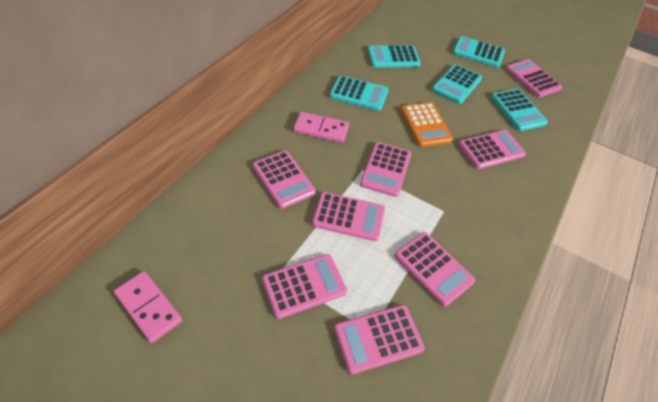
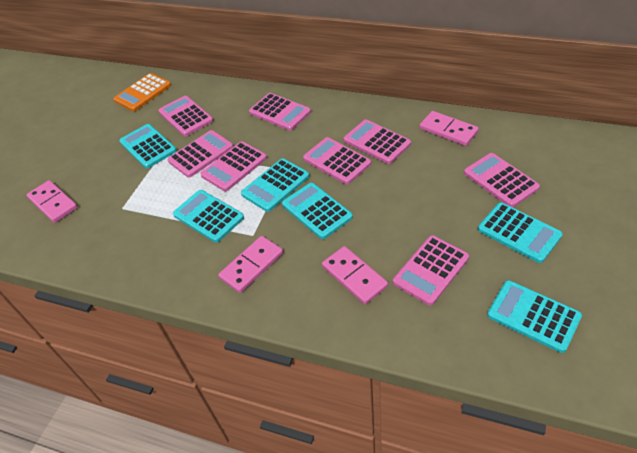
pink domino: [114,271,182,343] [294,112,349,143] = 2 -> [27,180,78,223] [218,236,283,293] [322,246,388,304] [419,111,479,146] = 4
turquoise calculator: [330,76,388,111] [368,45,421,68] [432,64,482,104] [453,36,505,67] [491,89,548,131] = 5 -> [119,124,177,168] [173,190,244,243] [241,158,310,212] [282,183,353,239] [478,202,563,263] [487,280,582,353] = 6

